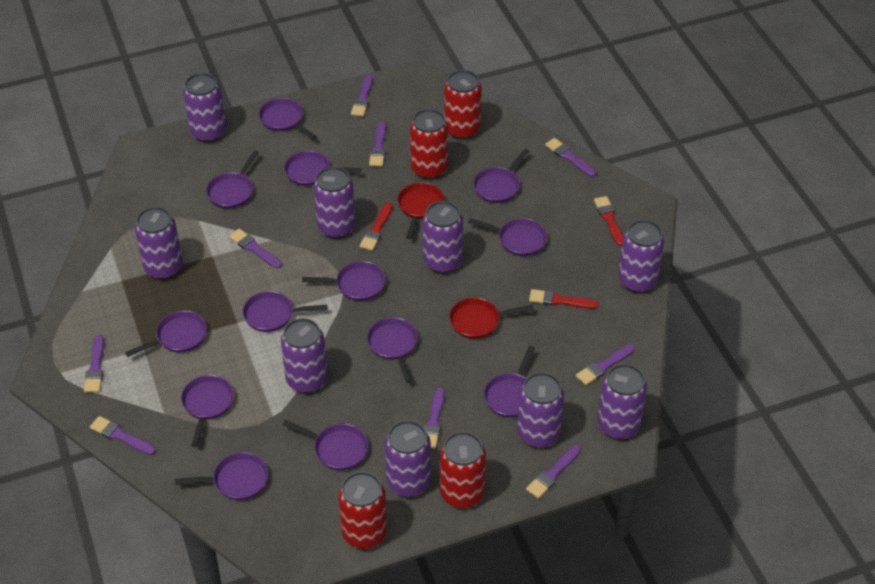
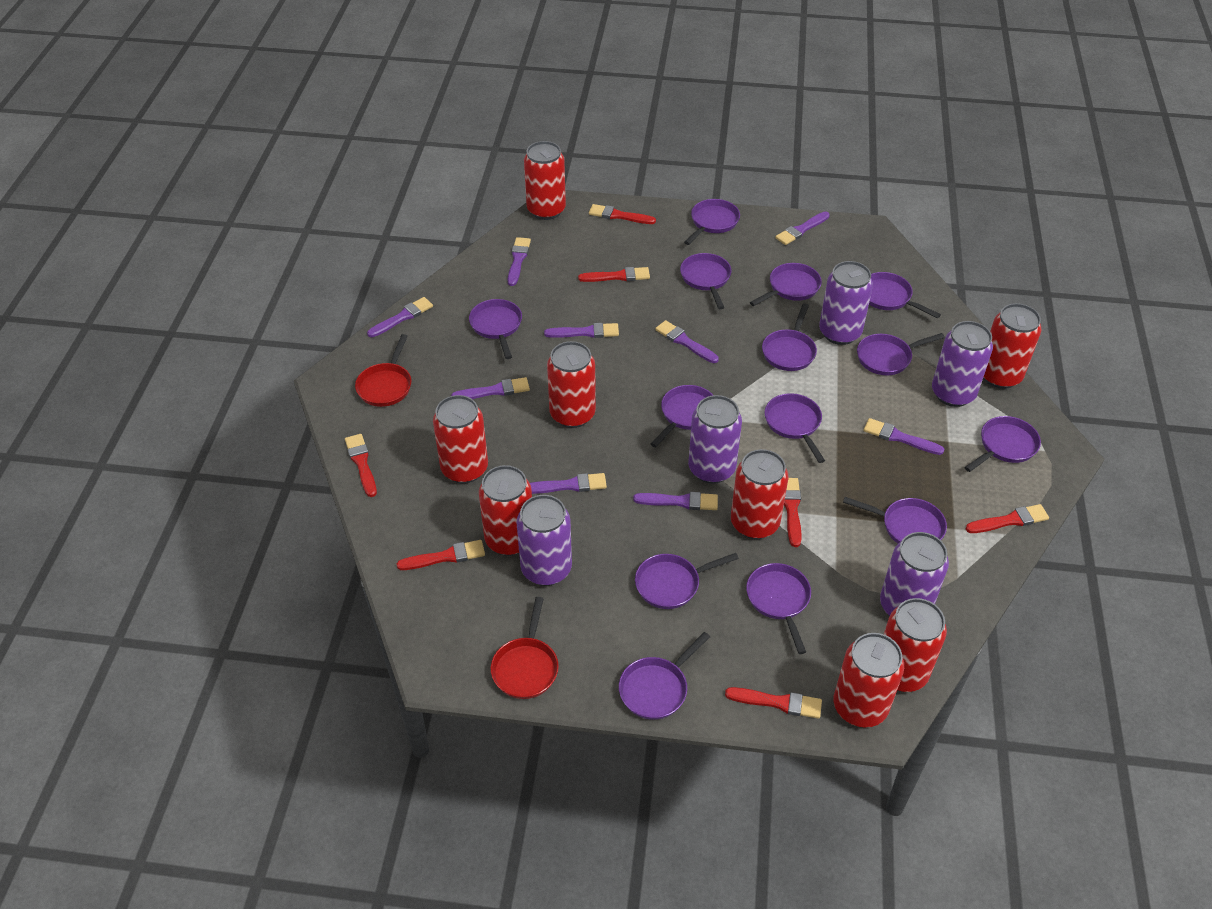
purple can: [135,207,183,280] [183,73,226,143] [281,318,328,393] [314,167,355,238] [385,420,431,497] [423,201,463,273] [517,372,564,448] [597,364,647,439] [618,220,664,293] = 9 -> [517,495,572,586] [688,395,742,484] [819,261,873,345] [880,532,949,616] [932,321,993,407] = 5
purple pan: [125,311,207,357] [175,452,268,500] [181,375,234,447] [206,150,259,209] [243,291,327,332] [259,98,317,140] [283,420,368,470] [284,151,361,186] [302,261,386,301] [367,317,418,383] [468,218,547,256] [473,149,529,203] [484,346,535,418] = 13 -> [469,299,522,359] [619,632,710,720] [635,553,739,609] [651,385,713,447] [680,253,731,309] [684,199,740,245] [746,563,811,654] [750,263,822,306] [762,303,817,371] [765,393,825,463] [843,497,947,543] [857,333,945,375] [869,272,941,318] [965,416,1041,472] = 14
red brush: [360,202,393,251] [529,289,599,309] [594,196,623,246] = 3 -> [345,434,377,497] [397,540,485,570] [578,267,650,282] [589,204,656,224] [725,687,822,719] [784,478,802,547] [966,504,1049,533] = 7
red can: [338,472,387,549] [410,109,448,179] [440,432,486,508] [444,70,482,140] = 4 -> [433,395,488,483] [479,465,532,556] [524,141,566,220] [547,341,596,428] [731,449,788,539] [834,633,904,728] [884,598,947,692] [983,303,1041,389] = 8

